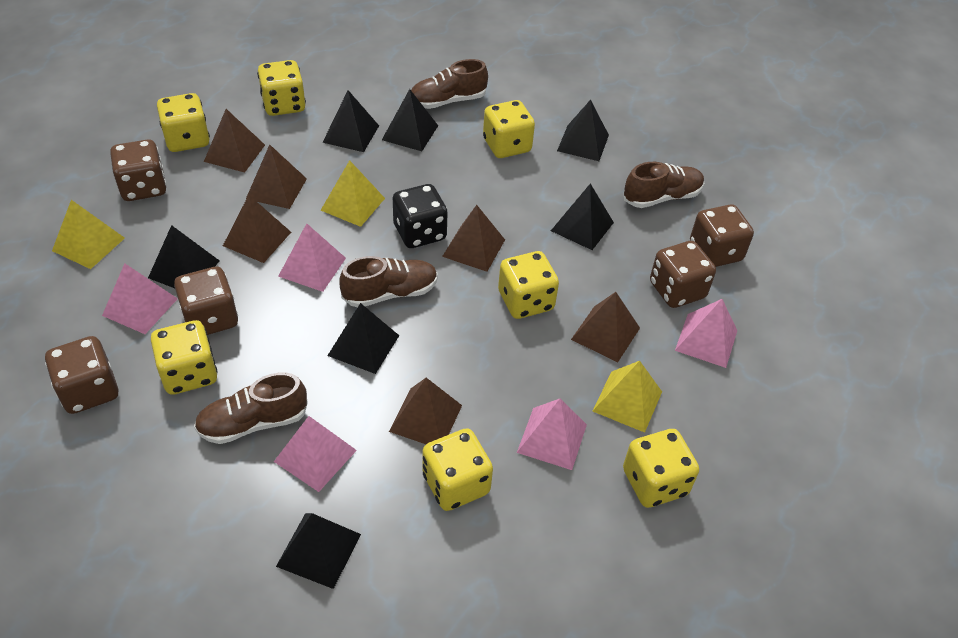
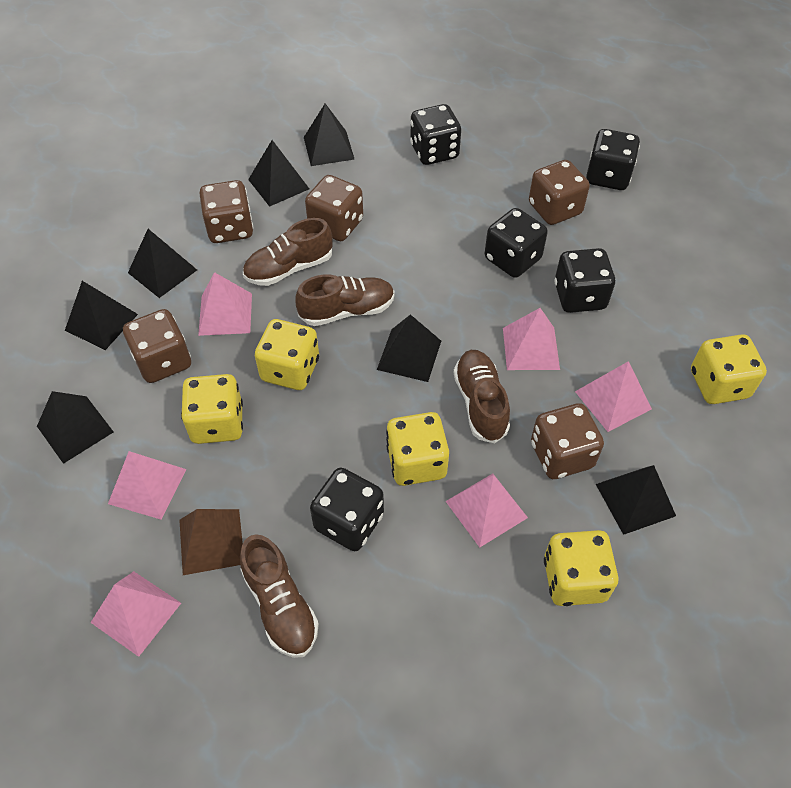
black dice: [393,184,448,248] = 1 -> [310,468,384,551] [410,104,461,165] [485,208,548,278] [554,248,615,313] [586,129,640,190] = 5
brown pyramid: [204,109,265,173] [223,195,291,263] [246,144,307,209] [389,378,462,444] [442,205,505,272] [571,292,640,362] = 6 -> [179,509,243,575] = 1
pink pyramid: [102,263,178,334] [274,416,357,492] [278,223,346,292] [517,399,587,470] [675,299,737,368] = 5 -> [90,571,181,657] [108,451,187,520] [198,272,252,336] [445,474,528,547] [503,308,560,370] [575,361,652,432] = 6
yellow dice: [151,320,217,395] [157,93,210,152] [257,60,306,116] [423,428,493,511] [483,100,535,158] [498,251,559,319] [623,429,699,508] = 7 -> [181,374,243,444] [255,319,319,390] [386,412,449,486] [544,530,618,606] [691,334,767,404] = 5
yellow pyramid: [52,200,125,269] [320,160,385,227] [593,361,662,433] = 3 -> none = 0

